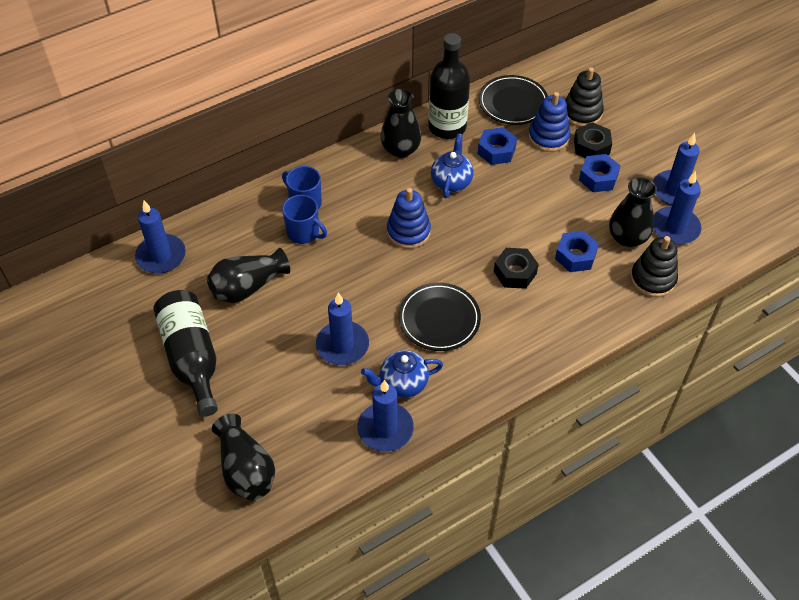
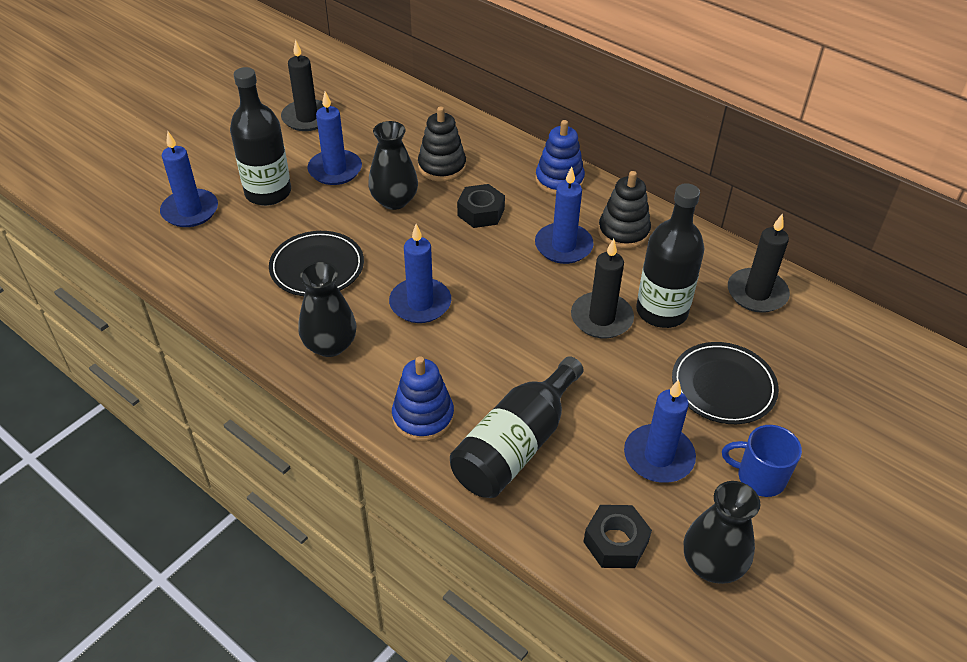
black bottle: [153,290,218,417] [428,33,470,139] = 2 -> [230,67,291,206] [450,356,584,498] [636,183,705,328] = 3
black candle: none = 0 -> [281,40,324,131] [571,239,634,338] [728,213,790,313] = 3
black vase: [207,248,290,303] [212,413,275,500] [380,89,421,158] [609,177,657,247] = 4 -> [298,262,357,357] [368,121,418,210] [684,481,760,584] = 3
blue mug: [282,166,322,209] [282,195,327,244] = 2 -> [722,425,802,497] = 1
blue nut: [478,127,517,165] [555,231,599,272] [579,154,620,192] = 3 -> none = 0
blue teapot: [361,350,443,398] [431,133,474,198] = 2 -> none = 0

